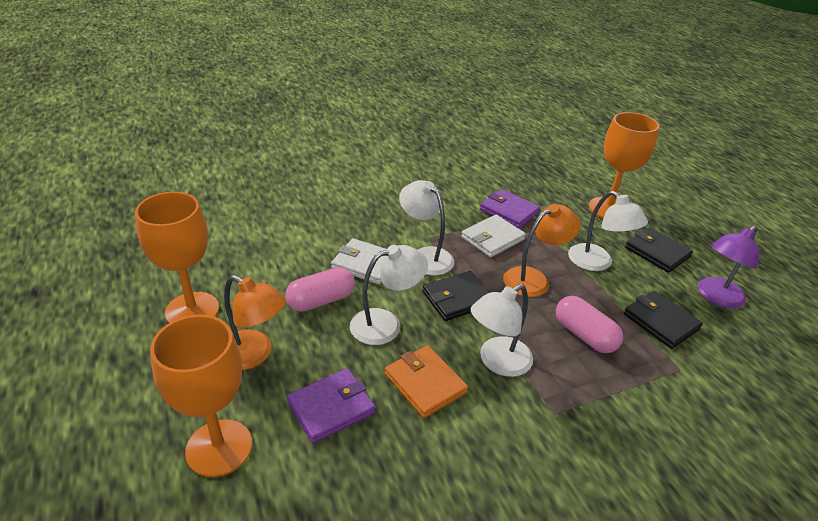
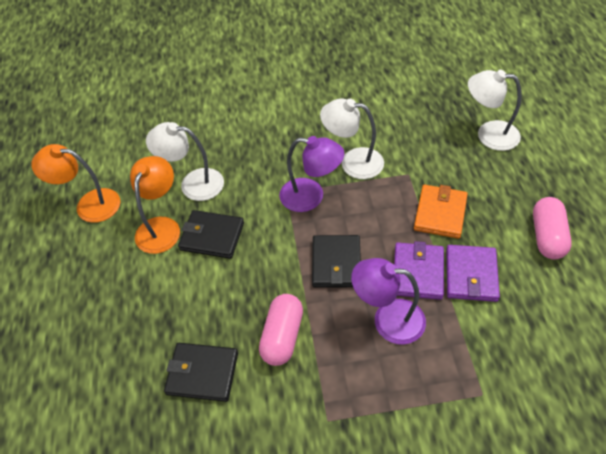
orange goblet: [135,192,219,323] [150,314,252,477] [589,112,659,218] = 3 -> none = 0
purple lamp: [698,225,760,308] = 1 -> [279,136,344,212] [351,258,426,345] = 2
white lamp: [349,245,428,345] [399,180,454,275] [471,284,533,377] [568,191,648,271] = 4 -> [146,122,224,201] [320,99,384,179] [468,70,522,151] = 3
white wallet: [331,238,387,285] [461,215,526,258] = 2 -> none = 0

